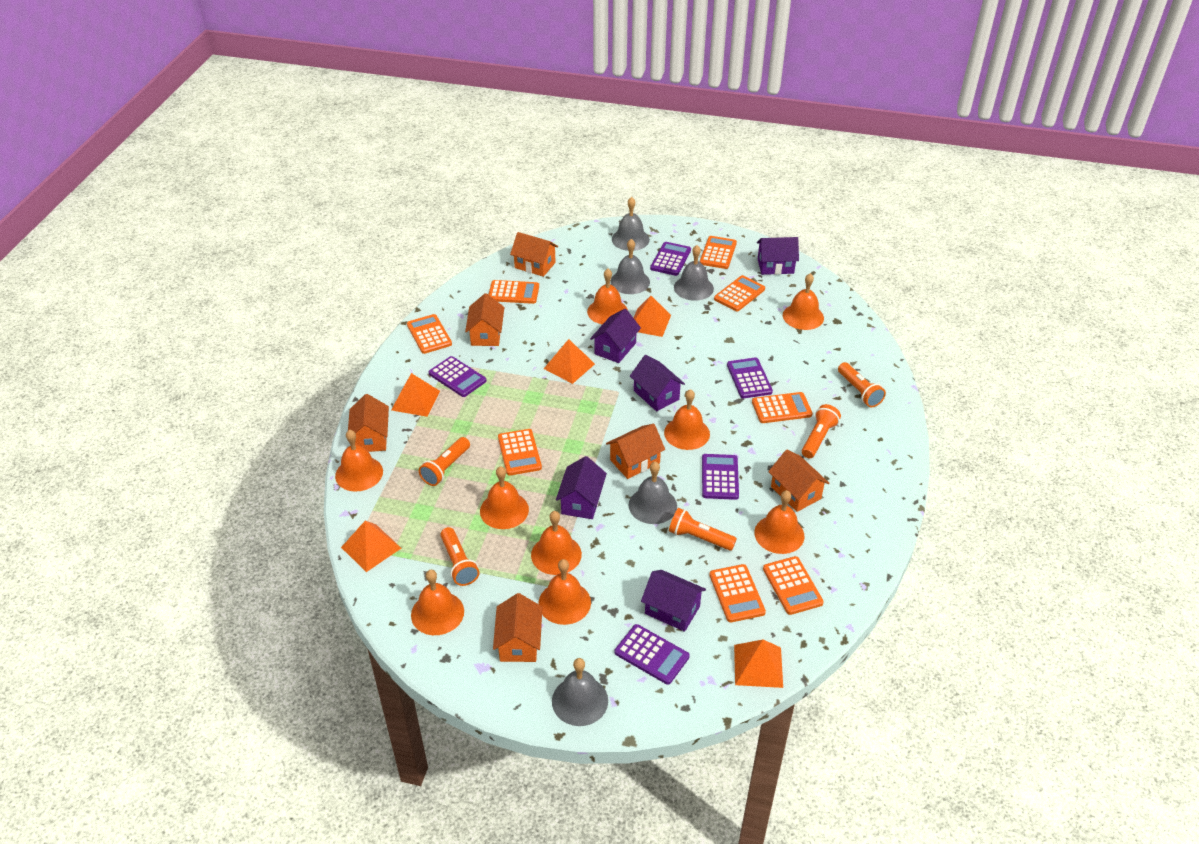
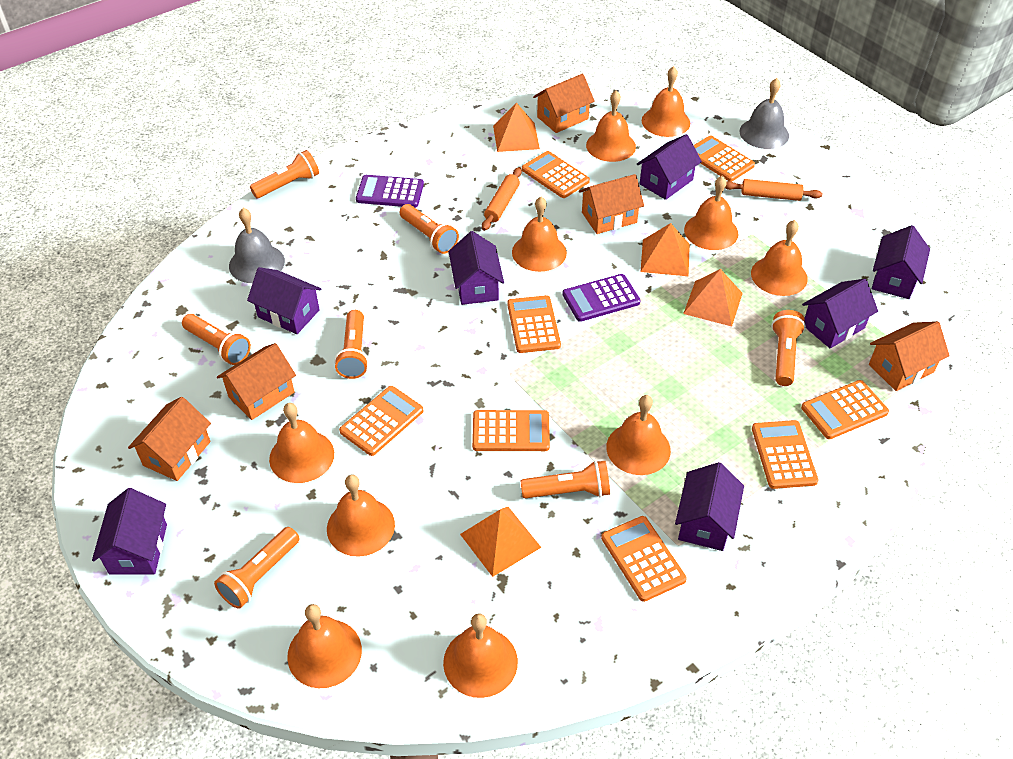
grey bell: [552,658,608,726] [610,239,650,294] [612,197,650,251] [629,462,677,524] [674,245,714,301] = 5 -> [229,208,285,283] [739,78,789,149] = 2
orange bell: [335,430,383,491] [411,570,464,635] [480,466,529,529] [531,511,582,575] [538,559,591,625] [587,269,628,325] [664,389,710,450] [754,490,805,554] [783,273,824,330] = 9 -> [269,403,334,483] [287,604,362,688] [327,475,395,557] [443,613,518,698] [512,197,567,272] [586,90,636,162] [606,395,671,475] [642,66,690,137] [684,176,738,250] [751,220,808,296] = 10
orange flashlight: [419,437,470,486] [440,527,479,586] [669,508,737,551] [802,404,841,458] [838,362,886,407] = 5 -> [182,314,251,365] [214,527,300,609] [250,150,319,198] [334,310,369,379] [400,204,459,254] [520,460,610,498] [771,310,806,386] = 7
orange house: [348,394,389,452] [465,293,504,346] [493,593,542,662] [510,232,558,277] [606,423,665,479] [768,450,829,512] = 6 -> [128,397,211,481] [217,343,296,420] [533,74,595,133] [579,174,644,234] [869,321,950,391] = 5
orange pyramid: [341,521,401,572] [391,373,440,417] [544,339,595,384] [634,296,671,337] [734,640,783,688] = 5 -> [460,507,542,577] [493,103,540,152] [641,223,690,276] [683,269,743,327] = 4
orange rolling pin: none = 0 -> [482,167,522,231] [725,179,822,201] = 2
purple calculator: [429,356,486,397] [615,624,690,685] [650,242,691,276] [702,454,739,500] [727,357,773,398] = 5 -> [356,175,424,208] [562,274,641,322] = 2
purple house: [556,456,607,519] [590,309,641,363] [630,355,685,411] [641,570,706,632] [757,237,799,275] = 5 -> [92,488,167,575] [247,267,321,334] [448,231,504,305] [637,134,702,200] [675,462,744,551] [802,279,878,349] [872,225,930,299] = 7

